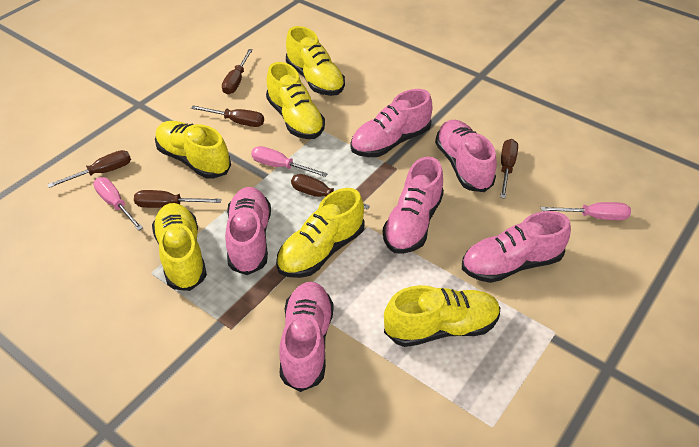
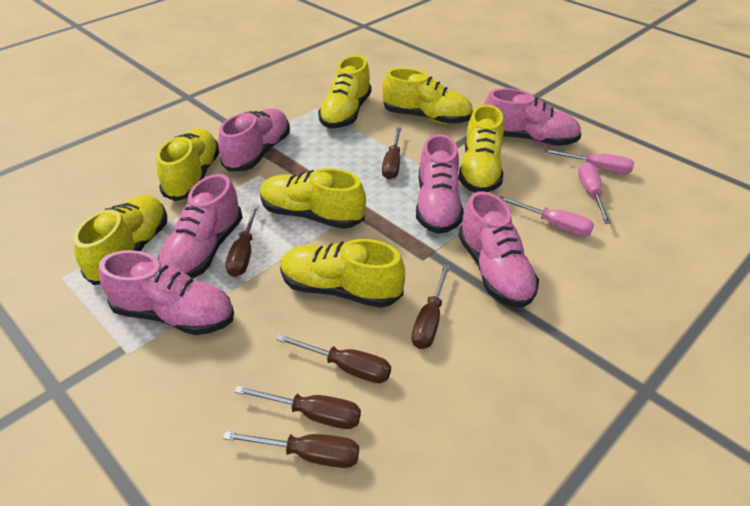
yellow shoe: [152,203,207,291] [155,121,231,179] [266,62,325,139] [276,188,365,278] [286,26,345,96] [384,285,500,347] = 6 -> [74,195,167,285] [157,129,220,201] [260,168,366,229] [280,239,405,308] [318,55,372,128] [382,68,473,124] [458,104,504,192] = 7

